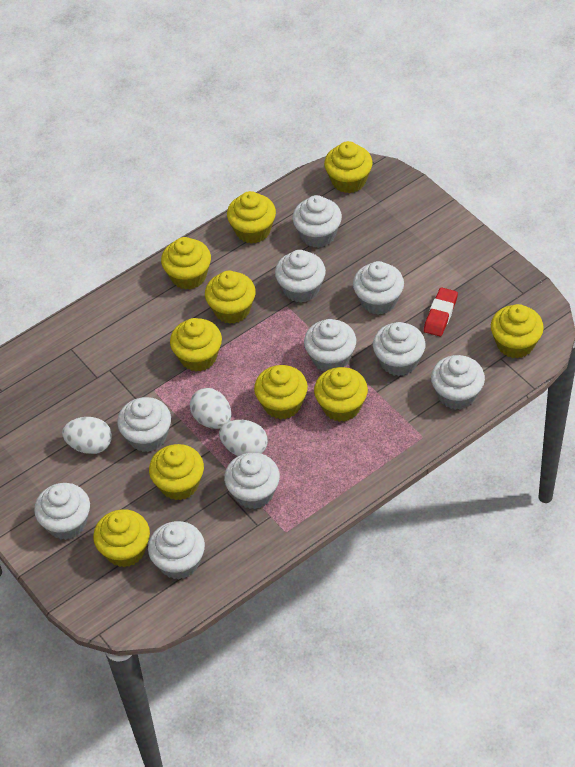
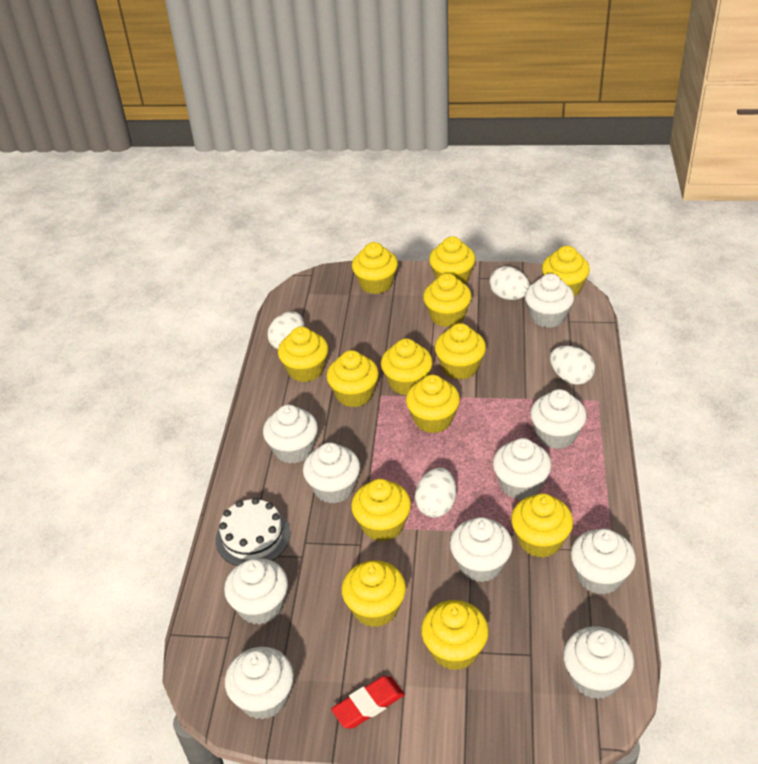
white cake: none = 0 -> [216,498,290,566] = 1
white egg: [62,417,112,454] [190,388,231,429] [219,420,268,456] = 3 -> [267,311,305,350] [415,467,456,518] [489,266,530,300] [550,346,595,385] = 4
yellow cupcake: [93,509,150,567] [149,444,204,500] [161,237,211,290] [170,318,222,372] [205,271,256,324] [227,191,276,244] [254,365,308,420] [314,367,368,422] [324,141,373,193] [491,304,544,358] = 10 -> [278,327,329,382] [326,350,379,407] [342,560,406,627] [351,479,411,541] [352,242,398,294] [381,338,433,395] [406,375,460,433] [421,600,489,671] [423,273,472,327] [429,236,476,284] [434,323,486,380] [511,493,573,558] [542,246,590,296] = 13

